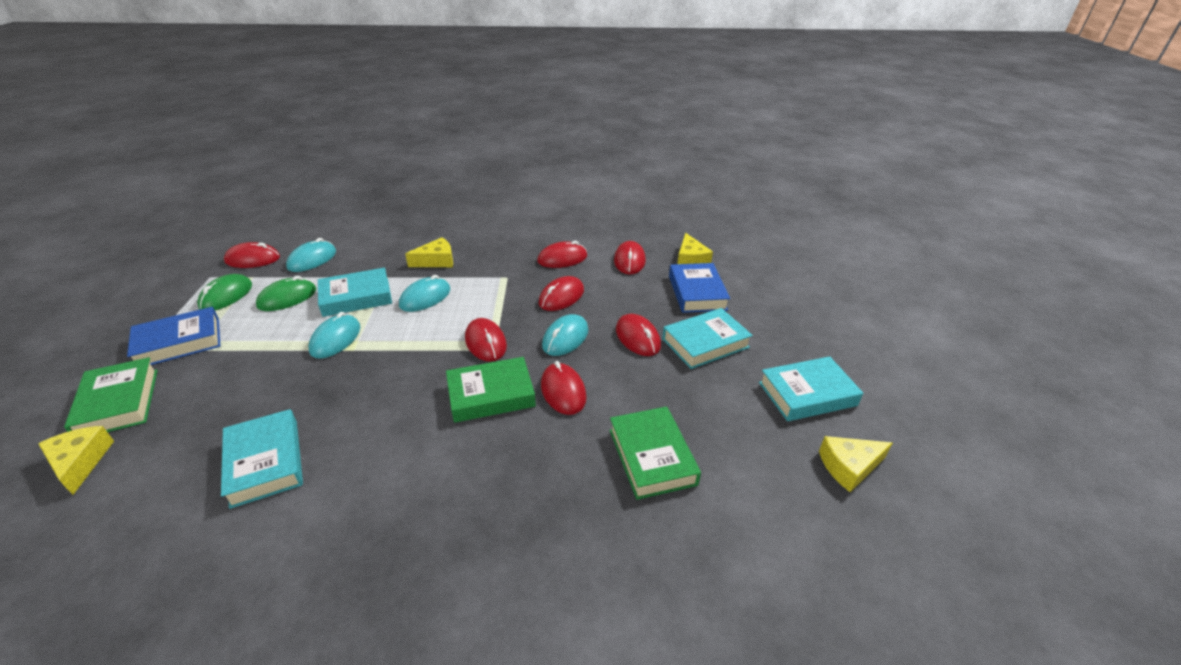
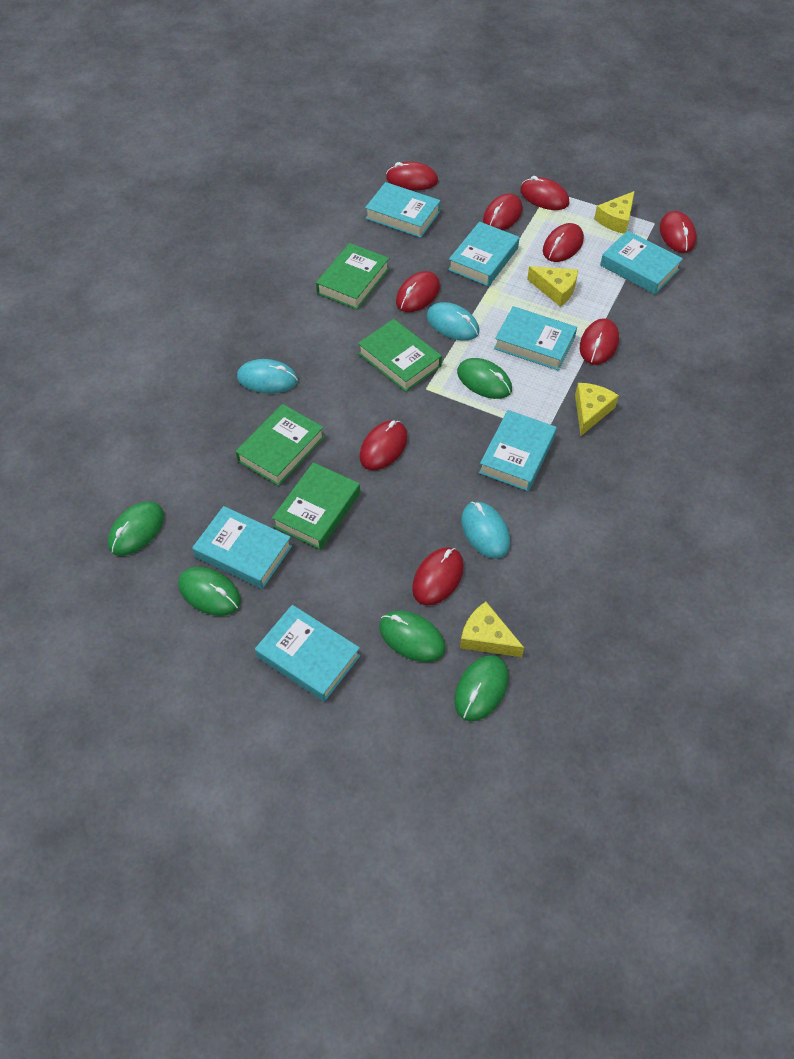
blue book: [127,307,221,365] [669,263,730,313] = 2 -> none = 0
green book: [64,357,158,432] [446,357,536,423] [610,407,701,500] = 3 -> [235,404,324,486] [272,462,360,550] [316,243,389,310] [358,319,442,392] = 4
green mouse: [197,274,252,310] [256,276,316,311] = 2 -> [108,502,164,556] [178,567,241,616] [379,611,446,662] [454,655,509,721] [457,358,512,399] = 5
red mouse: [224,242,280,268] [465,318,507,362] [537,241,587,268] [538,276,584,311] [541,361,587,415] [614,241,646,275] [616,314,661,356] = 7 -> [359,420,408,470] [386,161,438,190] [396,271,440,312] [412,547,464,605] [483,193,522,230] [520,176,569,210] [543,223,584,262] [580,318,619,365] [660,211,697,253] = 9
turquoise book: [221,409,303,509] [318,268,392,317] [662,308,753,369] [759,356,863,421] = 4 -> [192,506,292,589] [255,605,360,702] [365,182,441,238] [448,221,519,287] [479,410,557,491] [494,306,577,371] [600,230,683,294] = 7
turquoise mouse: [286,238,336,272] [309,312,360,359] [399,275,451,312] [542,314,588,356] = 4 -> [237,359,298,394] [427,302,479,341] [461,502,510,559] = 3

